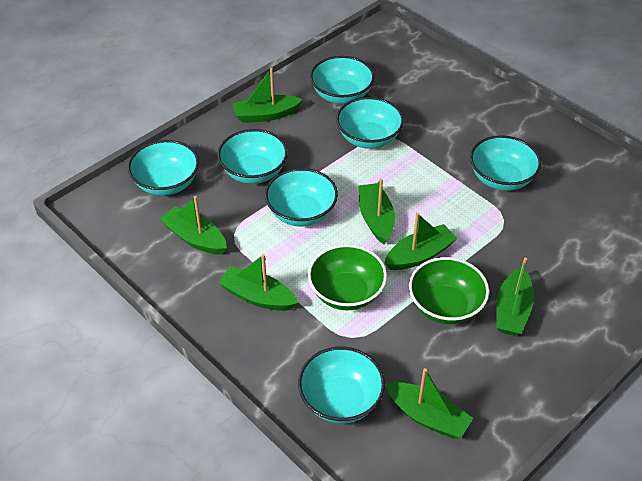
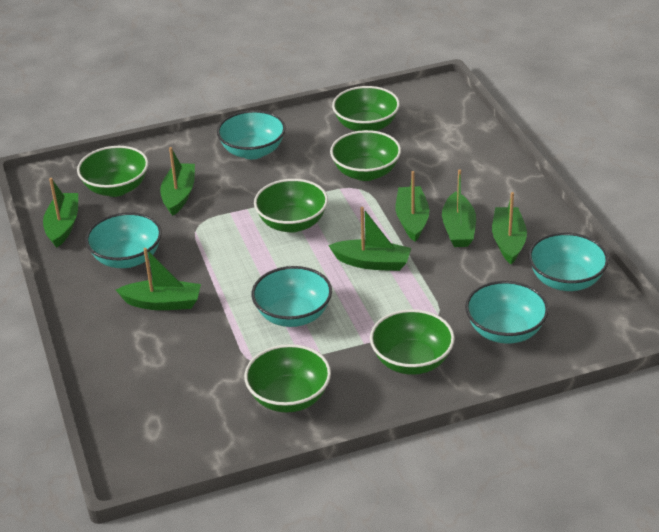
green bowl: [308,244,387,310] [409,257,489,324] = 2 -> [77,146,148,197] [244,344,331,413] [254,179,328,233] [330,130,401,181] [332,86,400,131] [370,309,455,375] = 6
turquoise bowl: [128,140,199,196] [217,129,288,184] [265,168,338,226] [298,346,385,423] [310,56,375,104] [336,97,404,149] [470,135,541,191] = 7 -> [85,212,162,268] [217,110,286,159] [251,266,332,327] [465,281,549,344] [528,232,609,291] = 5

